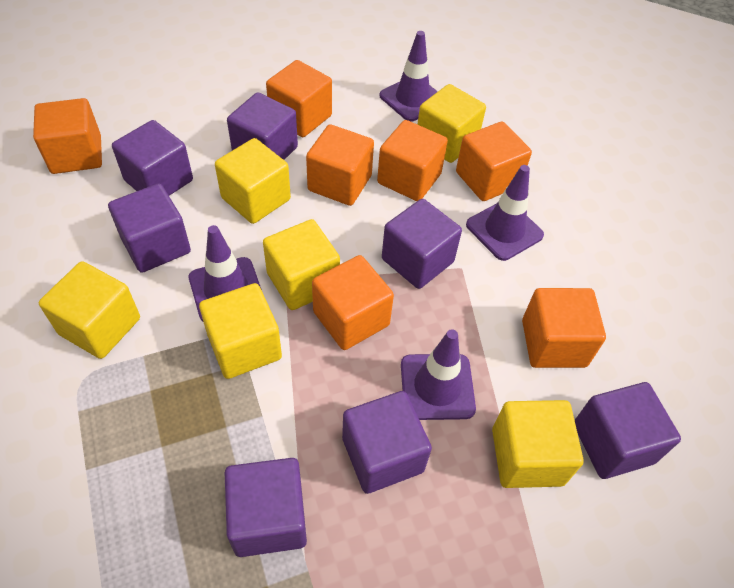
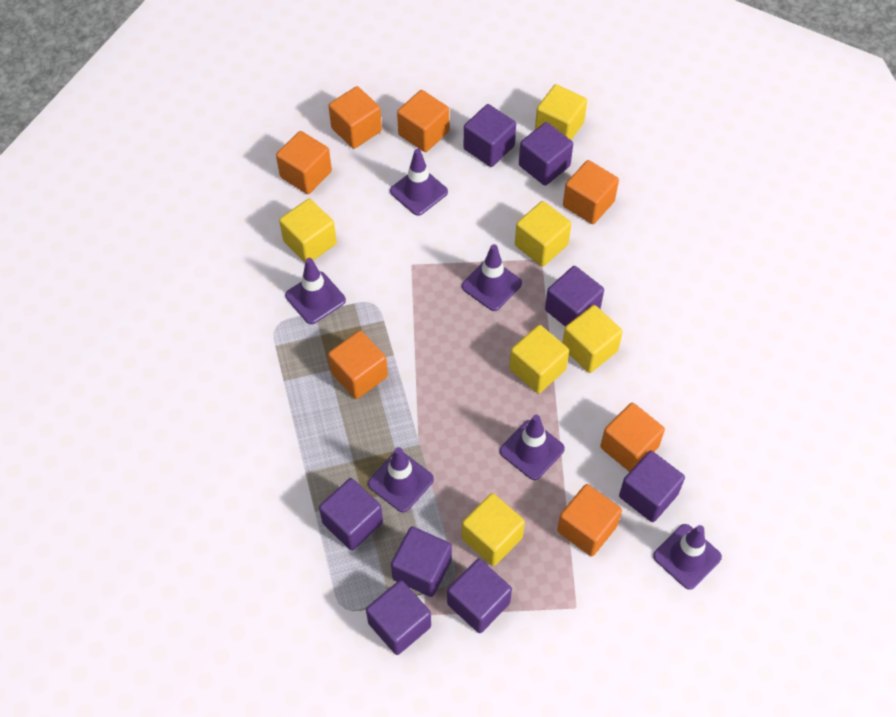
purple cube: [108,184,191,273] [112,120,193,196] [225,458,307,557] [227,92,298,160] [342,391,432,494] [382,199,462,289] [575,382,681,479] = 7 -> [319,478,383,550] [366,580,431,655] [391,526,452,597] [447,559,512,633] [464,104,516,167] [519,122,573,186] [545,266,604,327] [619,451,685,522] = 8
purple traffic cone: [189,225,262,321] [380,31,438,121] [401,329,476,420] [466,165,544,261] = 4 -> [285,258,346,324] [368,447,434,512] [390,149,448,216] [462,244,522,311] [500,415,565,480] [653,524,722,590] = 6

